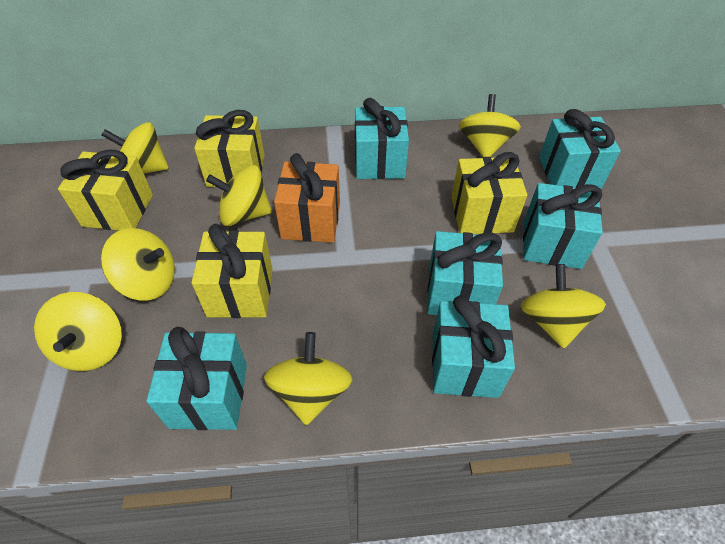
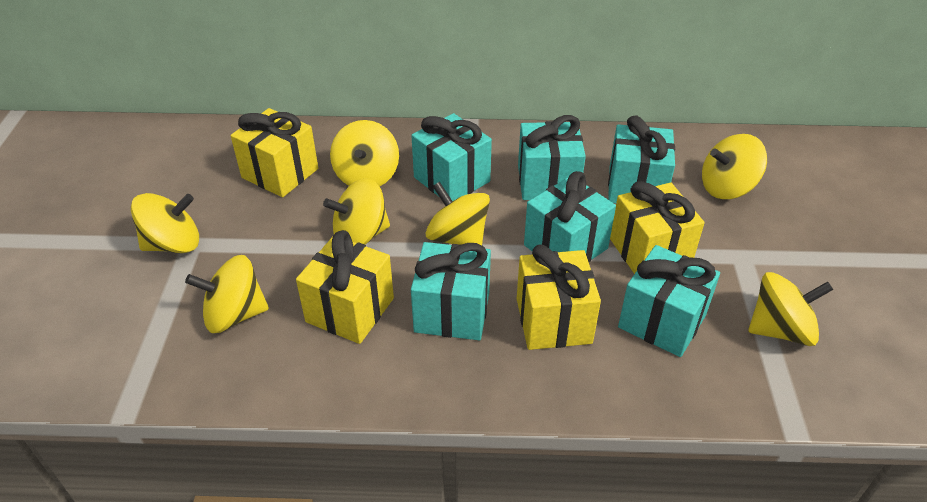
orange gift: [274,153,340,243] = 1 -> none = 0

